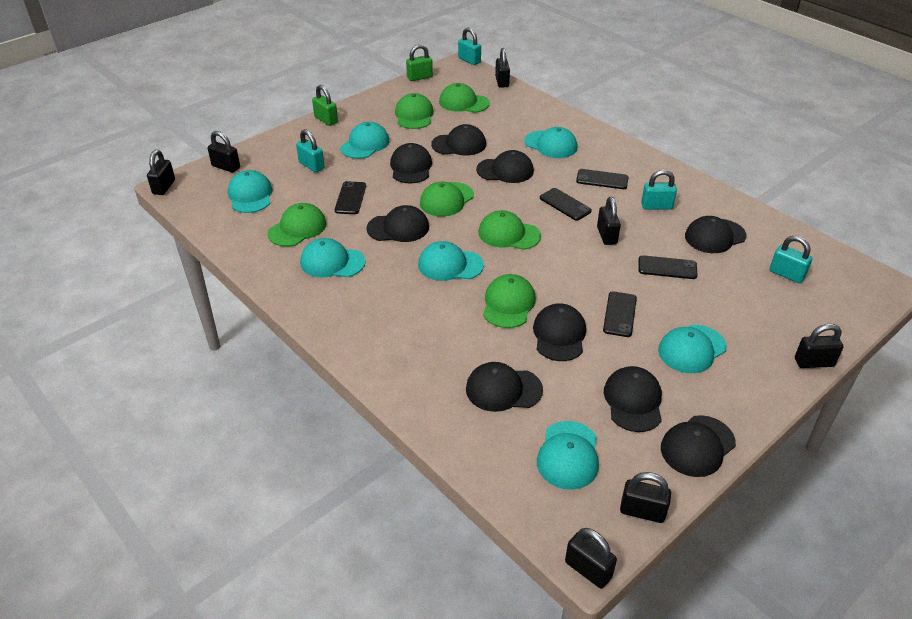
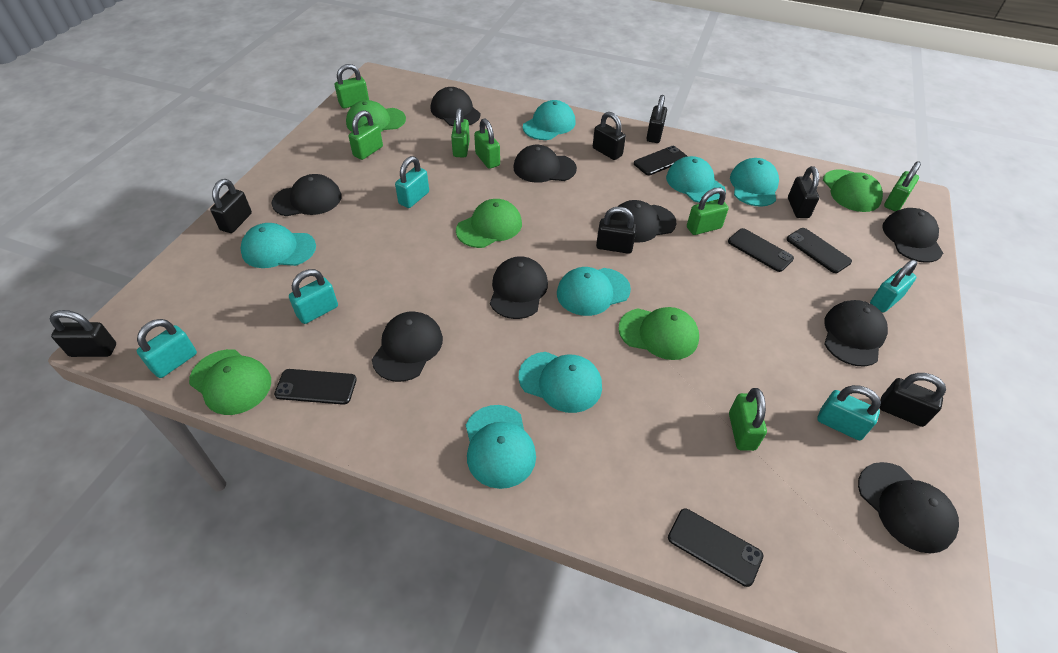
green cap: [267,203,326,247] [395,93,434,129] [420,181,474,217] [439,83,490,113] [478,210,541,250] [483,274,536,328] = 6 -> [189,349,271,415] [346,100,406,132] [456,199,522,248] [618,307,699,360] [823,169,883,212] = 5
green padlock: [312,85,338,126] [406,44,433,81] = 2 -> [335,64,369,109] [348,110,383,160] [451,108,470,158] [474,119,500,169] [687,188,729,235] [729,388,767,451] [884,161,921,212] = 7
turquoise padlock: [296,129,325,173] [458,28,481,65] [641,170,677,210] [770,236,812,283] = 4 -> [137,319,197,378] [289,269,338,324] [395,156,429,208] [817,385,881,440] [870,260,917,312] = 5

